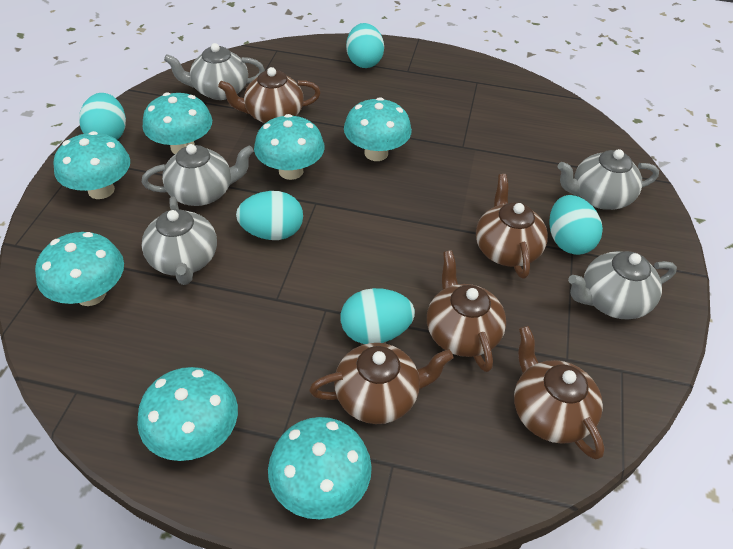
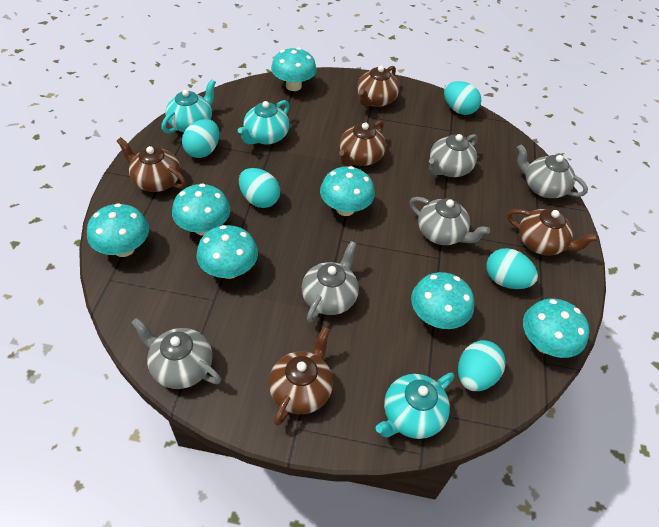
turquoise teapot: none = 0 -> [161,79,216,134] [238,100,289,145] [376,373,454,439] = 3

